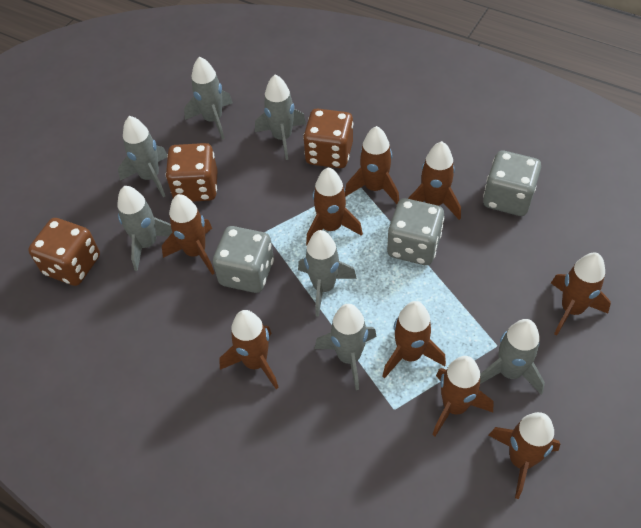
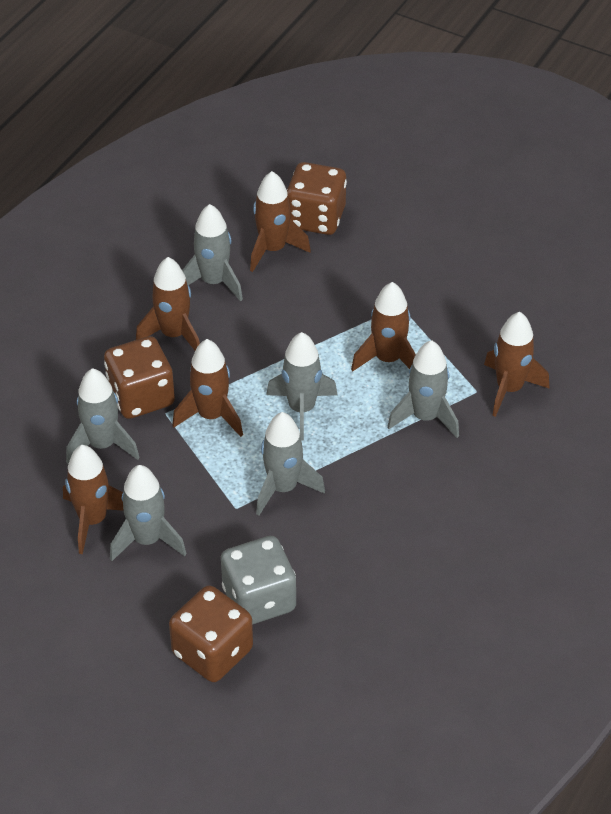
brown rocket: [162,194,215,275] [219,310,279,389] [306,167,363,246] [345,126,399,204] [383,301,446,378] [408,141,461,220] [433,356,493,436] [488,412,560,499] [551,252,611,336] = 9 -> [63,445,124,554] [136,257,200,351] [172,339,243,437] [250,171,311,272] [351,282,416,372] [484,312,549,417] = 6
grey dice: [213,226,274,293] [387,198,444,265] [483,151,541,216] = 3 -> [221,536,296,625] = 1
grey rocket: [117,186,172,271] [118,116,167,197] [184,56,233,140] [255,75,306,160] [298,230,357,317] [315,304,377,390] [480,319,545,395] = 7 -> [66,368,140,464] [110,465,186,561] [182,204,243,302] [256,412,325,515] [266,332,337,441] [387,340,459,438] = 6

